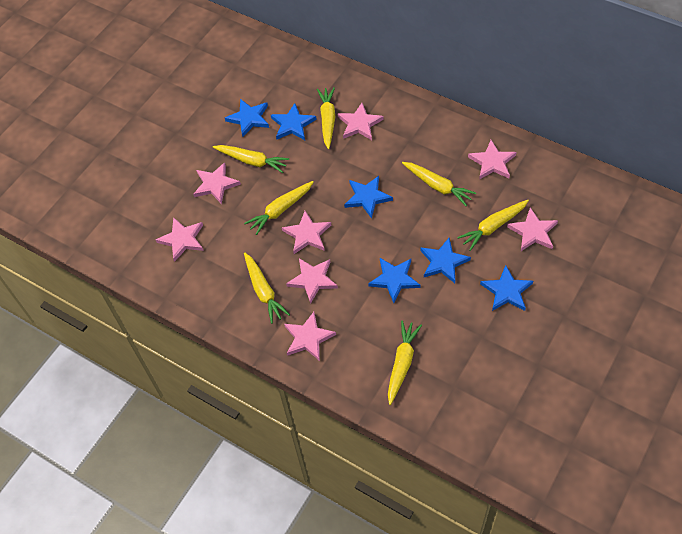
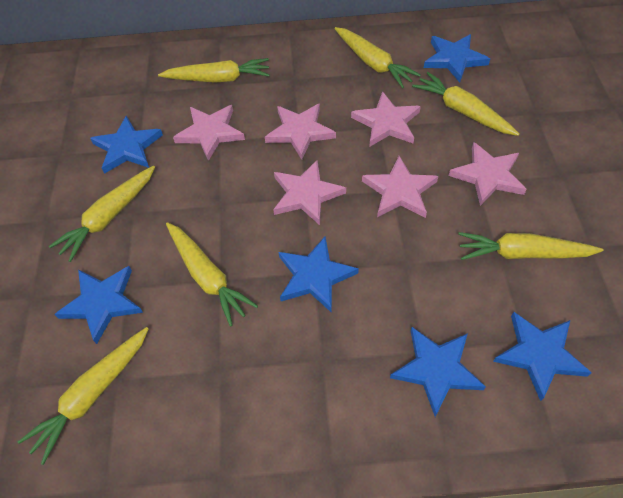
pink star: [156,217,204,262] [193,162,241,204] [282,211,331,254] [284,312,336,361] [286,258,338,304] [338,103,384,140] [468,140,516,180] [507,208,558,251] = 8 -> [173,105,245,161] [265,103,336,160] [273,160,346,225] [351,91,421,147] [362,156,438,218] [449,142,527,206] = 6

